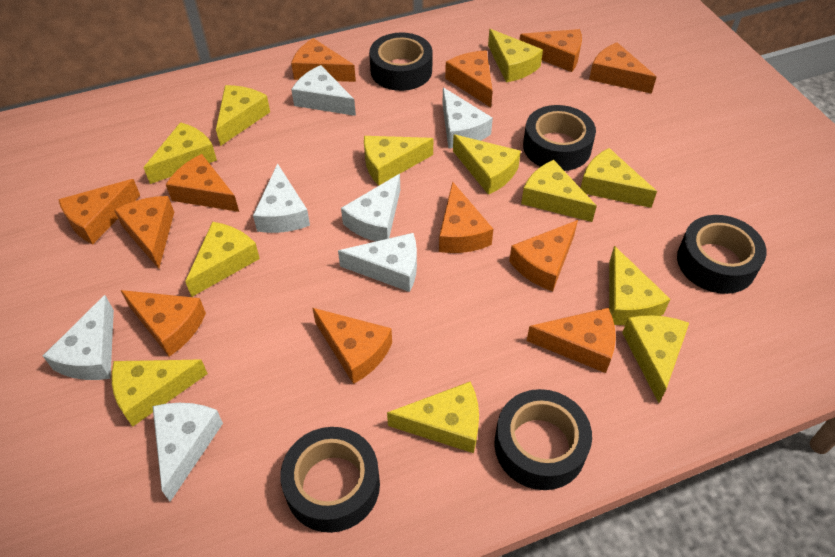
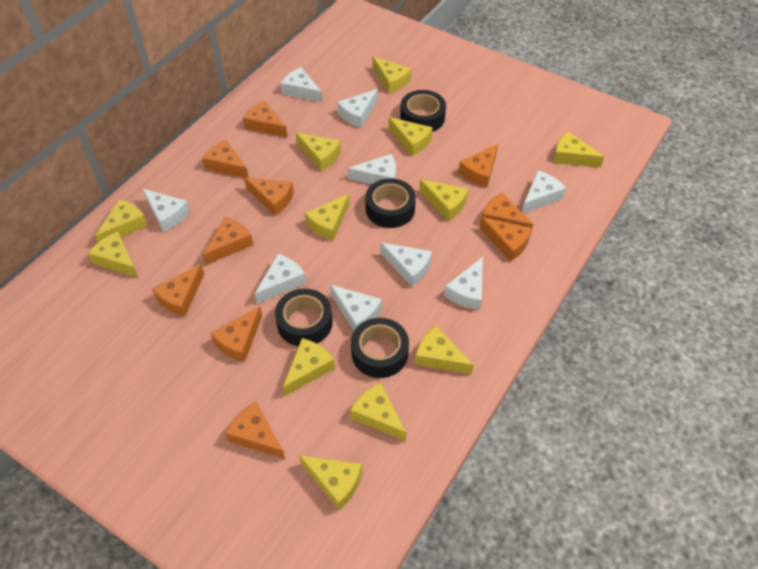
black tape: [280,427,380,533] [369,32,433,91] [494,389,592,490] [523,105,596,171] [677,215,767,294] = 5 -> [275,289,333,346] [351,318,409,378] [365,178,416,228] [400,90,446,132] = 4
orange cheese: [58,179,140,244] [114,196,174,269] [120,290,206,357] [166,154,239,212] [291,38,356,82] [312,308,392,384] [439,181,493,253] [445,50,493,107] [509,220,578,291] [520,29,582,72] [527,308,616,373] [589,42,656,94] = 12 -> [152,264,204,317] [202,139,249,178] [203,217,253,265] [211,306,262,362] [225,402,285,459] [243,101,287,137] [244,178,294,216] [459,144,498,187] [480,217,532,262] [482,192,533,235] = 10
white cheese: [43,295,114,380] [153,403,223,502] [253,163,310,233] [291,65,356,116] [338,233,417,292] [341,174,400,242] [442,87,493,148] = 7 -> [143,189,190,232] [255,254,306,304] [280,67,323,103] [330,285,382,331] [337,89,378,128] [348,154,396,184] [380,243,432,287] [444,257,483,310] [522,170,566,213] = 9

